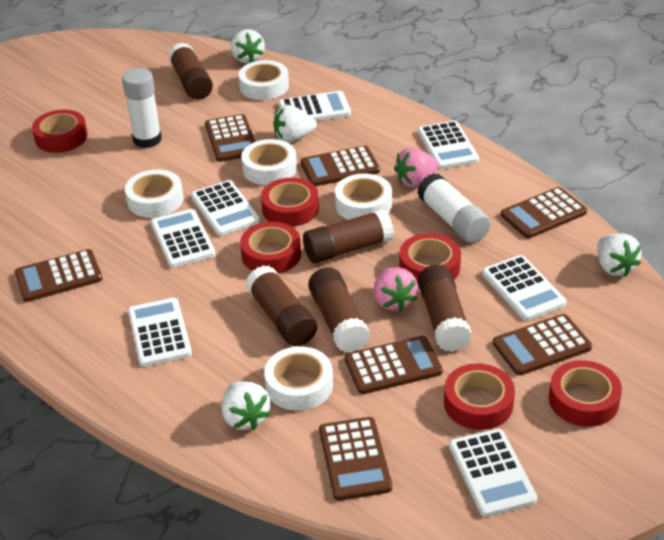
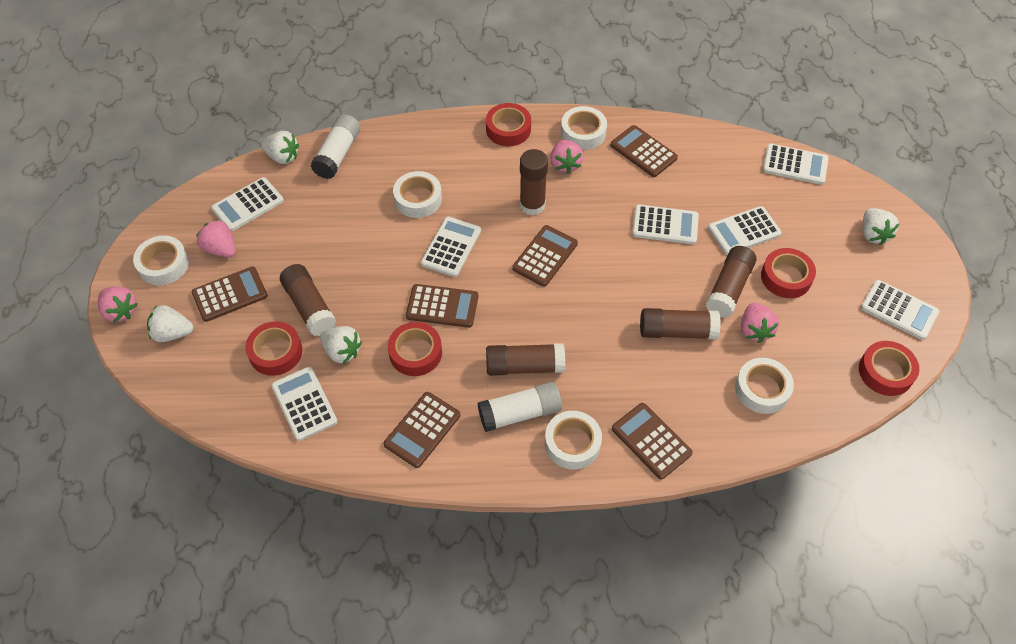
brown calculator: [15,249,102,302] [205,114,255,162] [301,146,380,186] [319,417,392,501] [345,336,443,394] [493,314,592,375] [501,187,587,238] = 7 -> [192,266,268,322] [384,392,460,468] [406,284,478,328] [512,225,578,287] [610,125,678,177] [612,403,692,479] = 6
pink strawberry: [374,267,418,312] [394,148,439,188] = 2 -> [98,286,138,323] [196,219,236,258] [550,140,584,174] [741,303,779,343] = 4
red tape: [32,109,88,153] [240,222,301,274] [261,178,319,227] [399,233,461,286] [444,363,515,430] [549,360,622,427] = 6 -> [245,321,302,376] [388,322,442,376] [486,103,531,146] [761,248,816,298] [859,341,919,396] = 5

